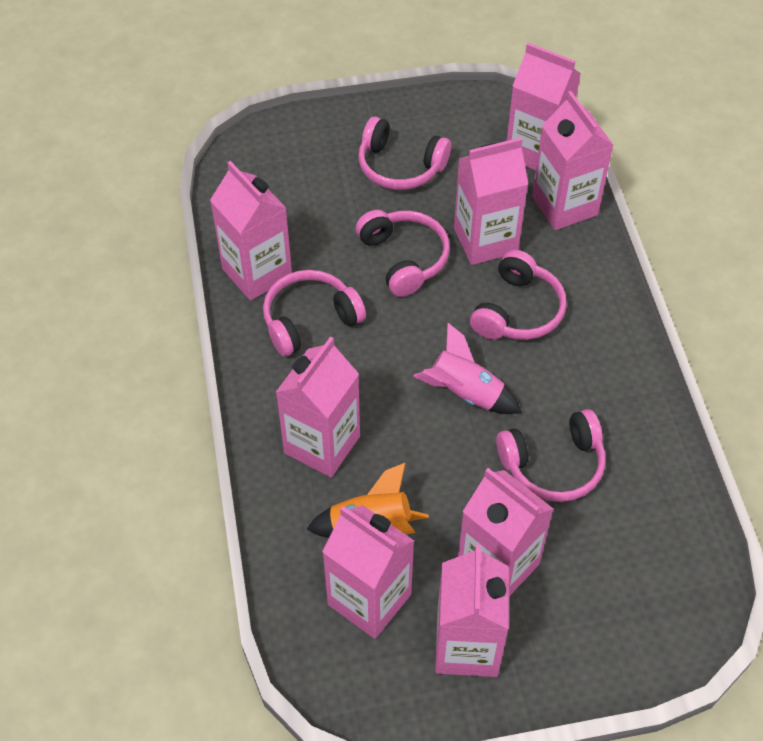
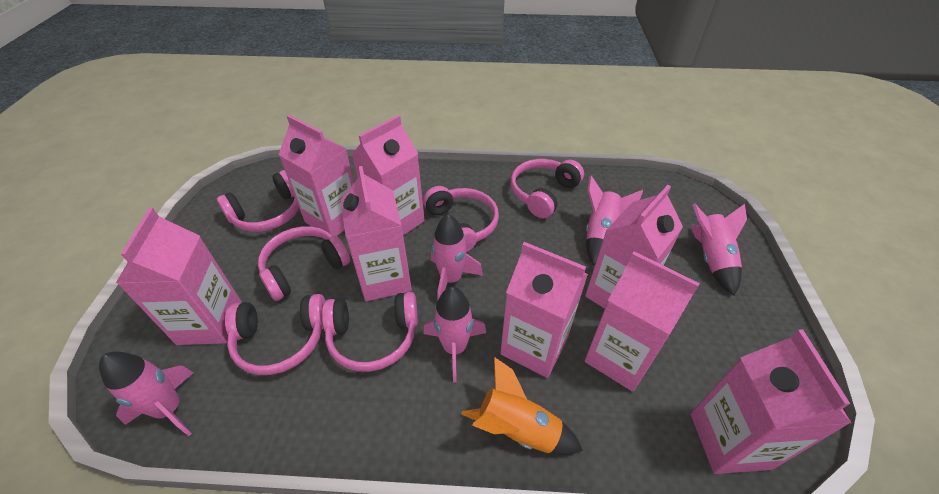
pink headphones: [263,270,366,356] [356,210,450,297] [359,116,451,190] [470,250,566,340] [496,409,605,502] = 5 -> [217,170,299,232] [225,294,325,375] [258,226,350,301] [322,292,418,372] [423,186,499,253] [510,159,584,218] = 6
pink rocket: [413,323,522,414] = 1 -> [99,352,193,436] [423,287,486,383] [431,214,483,302] [586,175,643,266] [691,204,747,296] = 5

